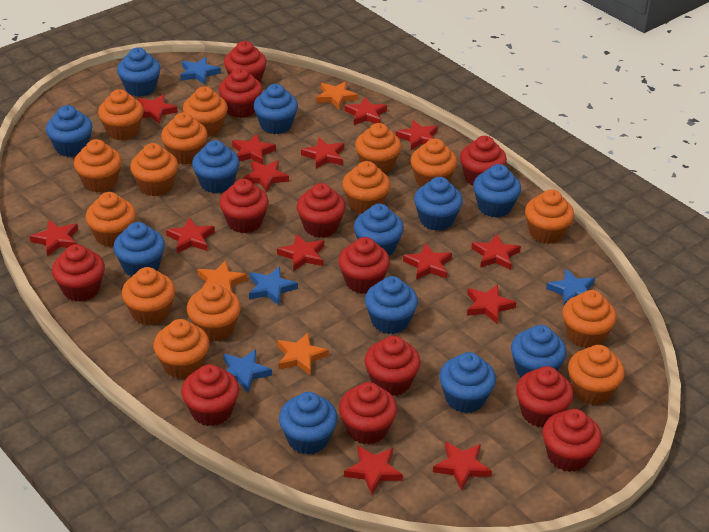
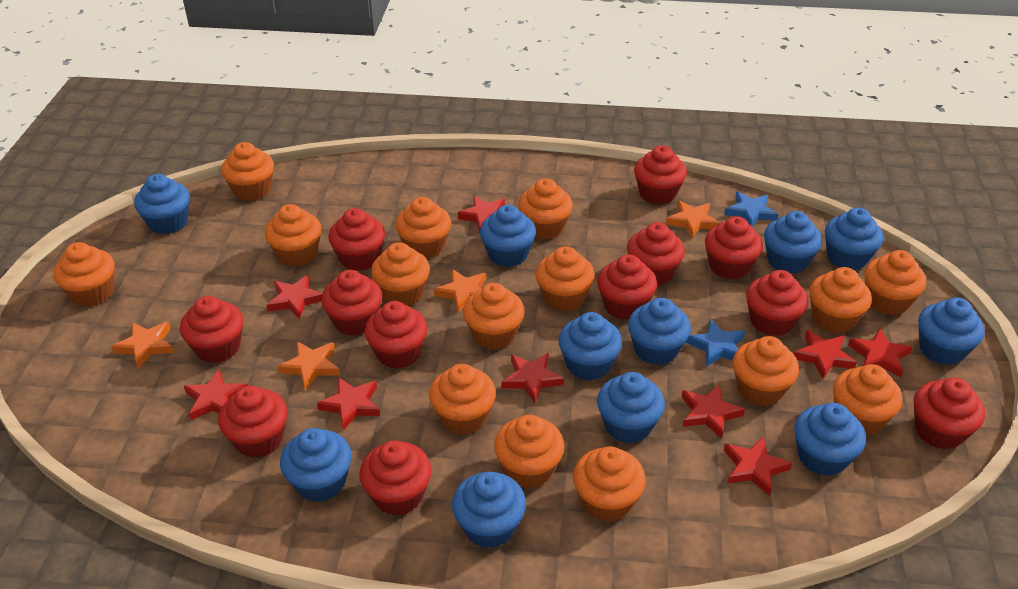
blue cupcake: [46,105,93,157] [113,222,165,277] [117,48,161,97] [192,140,240,193] [253,84,298,134] [279,392,338,455] [354,204,404,256] [365,276,418,334] [414,177,463,231] [439,352,496,413] [473,164,521,218] [511,325,566,378] = 12 -> [134,174,190,234] [280,428,352,502] [452,472,526,548] [480,205,536,267] [558,312,622,381] [597,372,665,444] [628,298,691,365] [764,211,822,274] [794,403,866,476] [825,207,883,270] [918,297,985,365] = 11
blue star: [180,57,221,84] [223,349,272,393] [249,266,298,306] [546,269,595,305] = 4 -> [686,319,745,367] [724,191,779,227] = 2
orange star: [197,260,247,292] [277,333,329,376] [316,81,358,109] = 3 -> [111,322,174,369] [278,341,340,390] [434,269,486,313] [666,200,720,238] = 4
red star: [30,220,78,256] [138,94,178,124] [166,217,215,253] [232,134,276,165] [243,160,289,192] [277,234,324,271] [301,137,344,169] [344,97,387,125] [344,446,403,495] [396,120,438,150] [403,243,452,280] [433,441,492,491] [467,284,517,324] [471,233,521,270] = 14 -> [184,369,248,420] [267,275,323,320] [317,377,380,430] [457,196,505,234] [502,353,564,403] [681,384,745,439] [723,436,792,496] [793,330,857,379] [848,328,913,377] = 9

